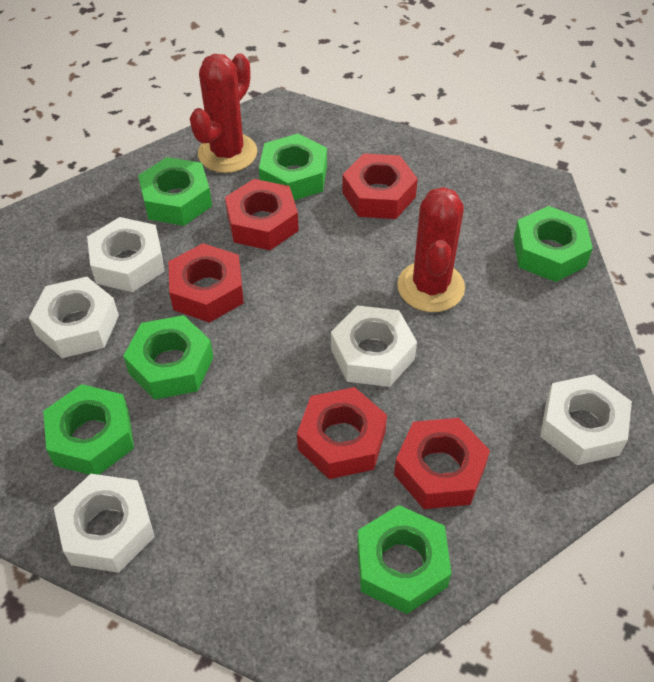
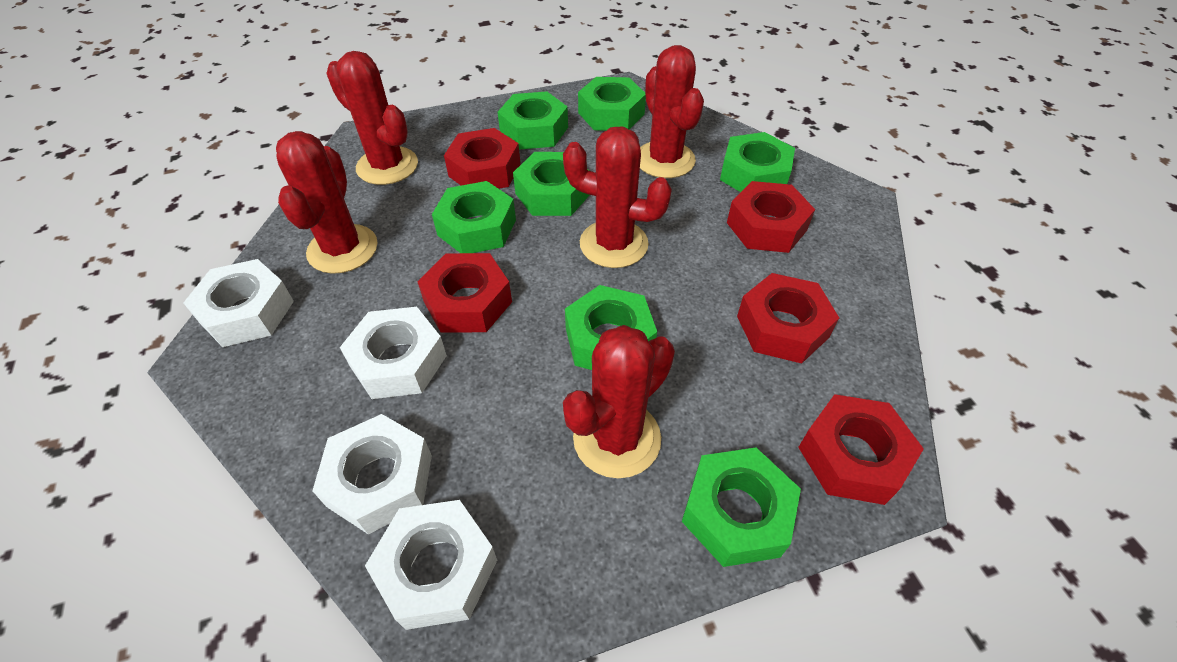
green nut: [43,384,134,475] [123,315,214,400] [138,157,212,226] [259,134,327,200] [357,505,452,614] [513,206,593,282] = 6 -> [432,181,516,253] [498,91,568,150] [513,152,589,216] [565,285,657,370] [578,77,646,131] [682,448,801,567] [720,132,795,192] = 7
red cactus: [190,53,257,173] [397,187,465,312] = 2 -> [276,131,378,274] [326,51,418,185] [563,126,672,268] [563,325,675,478] [640,45,704,178] = 5
white nut: [29,277,119,358] [54,474,155,573] [87,217,165,292] [331,305,417,387] [540,374,632,465] = 5 -> [183,259,294,347] [312,414,432,535] [340,307,447,399] [365,500,497,630] = 4

